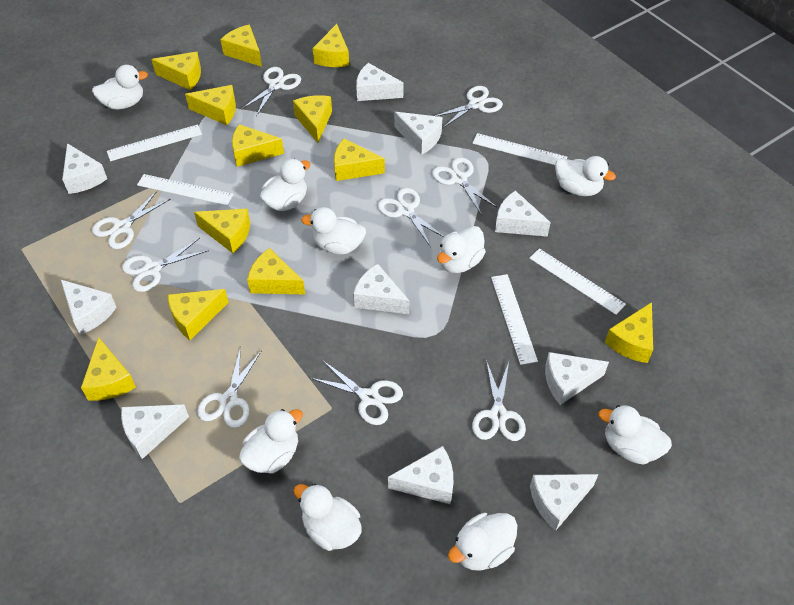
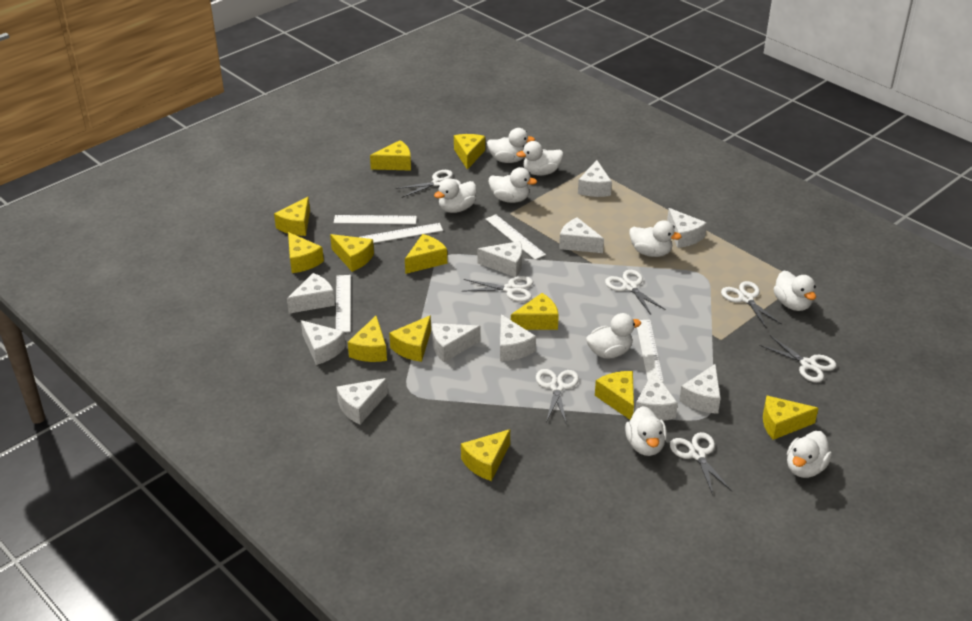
white cheese: [60,279,117,335] [62,143,107,194] [121,404,189,459] [353,264,410,314] [356,63,403,101] [388,446,453,504] [394,112,442,155] [495,191,551,237] [530,474,598,531] [545,352,609,405] = 10 -> [287,273,335,314] [301,320,346,365] [336,378,388,424] [432,323,481,362] [477,241,522,277] [500,314,536,361] [559,217,604,253] [578,160,612,197] [635,371,678,421] [667,208,707,248] [679,364,721,414] = 11
white scissors: [92,191,171,249] [122,238,209,292] [197,346,262,428] [241,67,301,116] [310,361,403,425] [378,188,445,247] [432,157,498,214] [435,86,503,129] [472,360,526,441] = 9 -> [396,170,461,198] [462,276,533,302] [536,369,579,423] [605,270,666,315] [670,432,732,495] [721,281,782,328] [759,336,836,382] = 7

